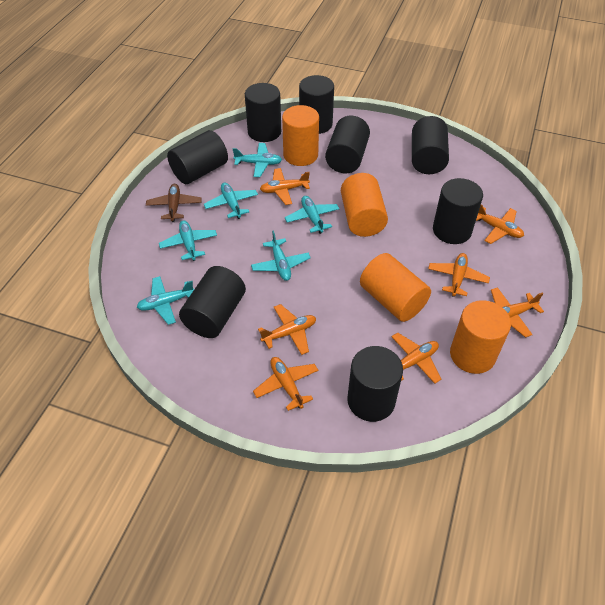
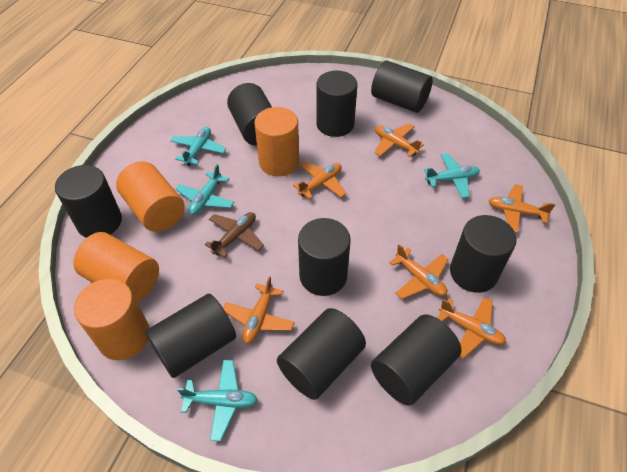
black cylinder: [167,130,228,184] [179,266,246,338] [245,83,281,142] [299,75,334,134] [325,116,370,173] [347,346,403,422] [412,116,449,174] [433,178,483,244] = 8 -> [55,165,122,238] [145,294,236,378] [227,83,272,146] [277,308,366,400] [298,218,351,296] [316,71,357,137] [371,61,433,113] [371,315,461,406] [450,215,516,293] = 9
orange plane: [253,357,318,411] [258,304,316,355] [260,168,310,205] [391,333,441,384] [428,253,490,297] [476,204,524,244] [491,287,544,338] = 7 -> [223,276,295,344] [293,161,346,199] [375,124,424,157] [389,244,448,299] [438,297,506,359] [488,184,555,233] = 6
turquoise plane: [137,276,194,325] [159,220,217,261] [204,183,258,219] [233,143,282,177] [251,230,311,281] [285,196,339,234] = 6 -> [171,127,226,166] [175,164,234,215] [177,360,258,441] [424,153,480,198] = 4

